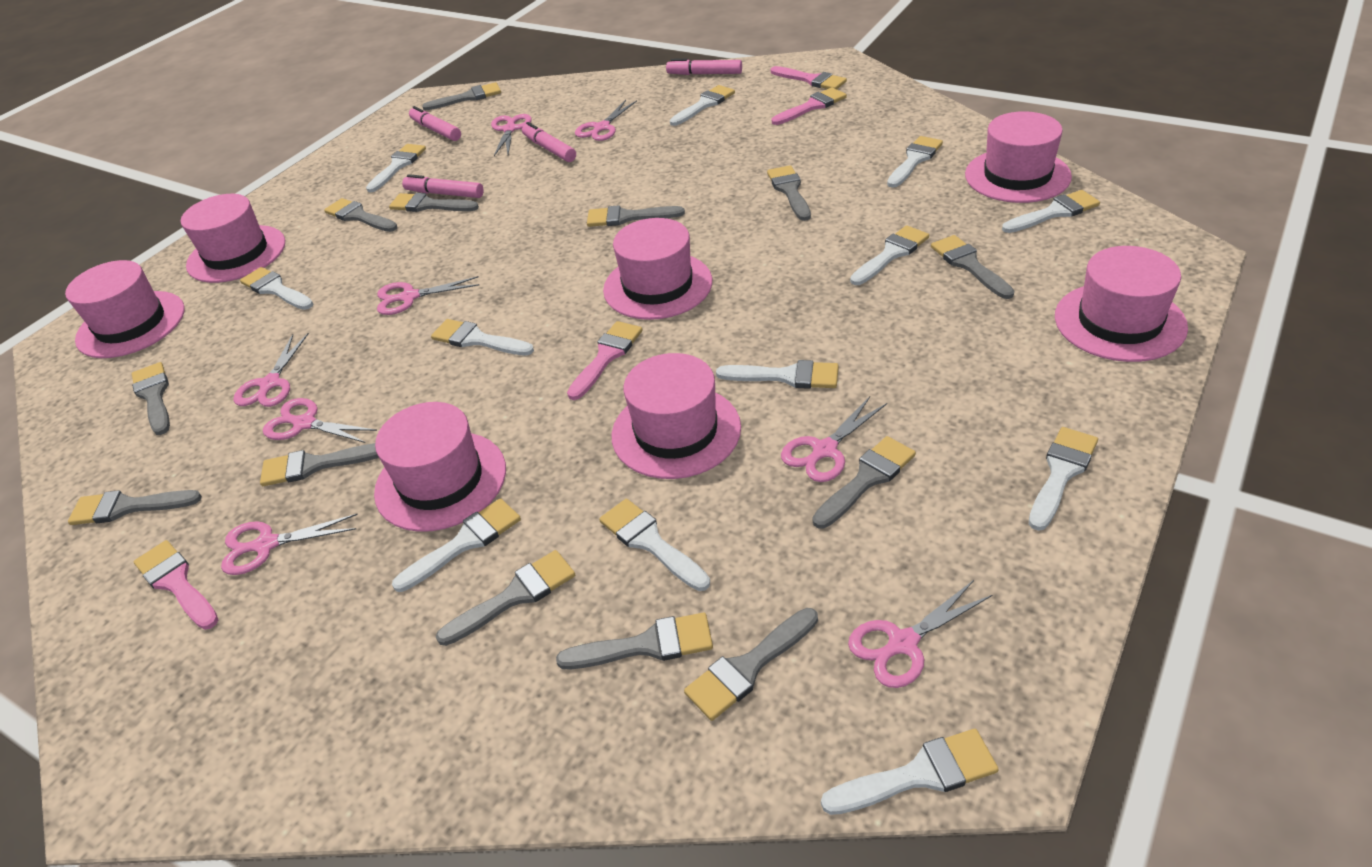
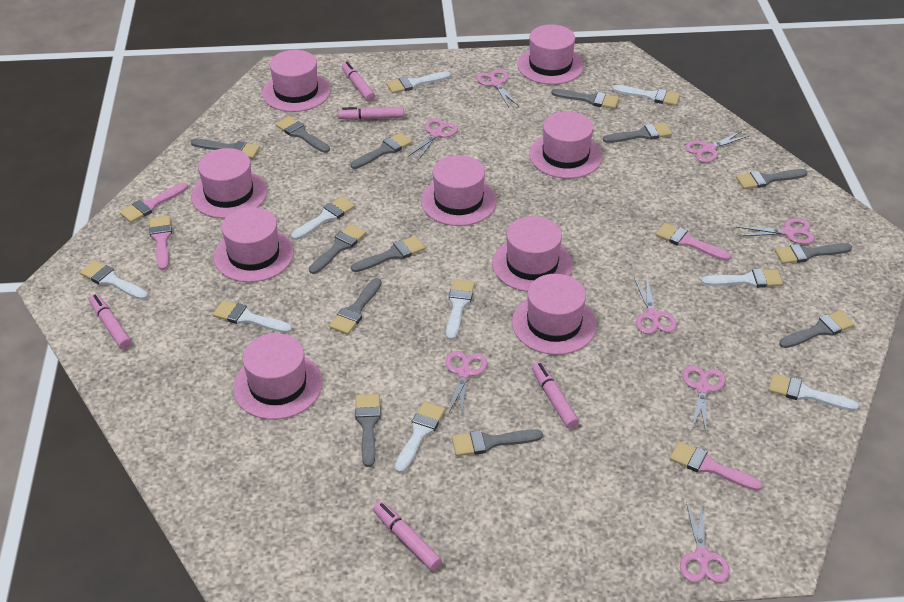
pink hat: [65,260,185,358] [181,194,285,283] [374,402,506,532] [603,218,712,320] [612,353,741,479] [965,111,1072,203] [1055,246,1188,362] = 7 -> [191,148,267,218] [214,207,294,282] [233,333,323,420] [262,50,331,112] [421,155,497,226] [492,216,573,292] [512,274,597,355] [517,24,584,85] [529,111,602,179] = 9
pink marker: [402,174,484,198] [409,106,461,141] [522,122,576,162] [666,58,742,75] = 4 -> [89,294,132,349] [338,107,404,120] [342,61,375,102] [373,501,442,571] [532,362,579,429] = 5
white brush: [240,267,313,310] [366,144,426,192] [392,498,521,592] [431,319,534,356] [599,499,710,591] [670,85,735,126] [716,360,839,389] [821,729,999,815] [850,225,929,285] [887,136,943,188] [1002,190,1100,233] [1029,427,1098,531] = 12 -> [80,260,148,300] [213,300,292,333] [291,197,355,240] [386,71,451,94] [395,401,445,473] [446,279,475,340] [612,85,680,106] [701,269,783,288] [768,374,859,411] = 9

